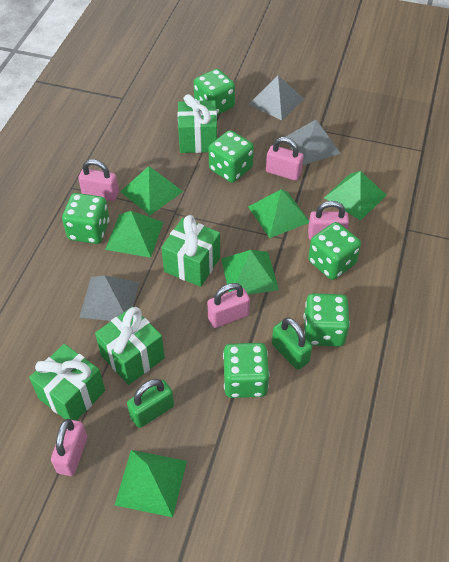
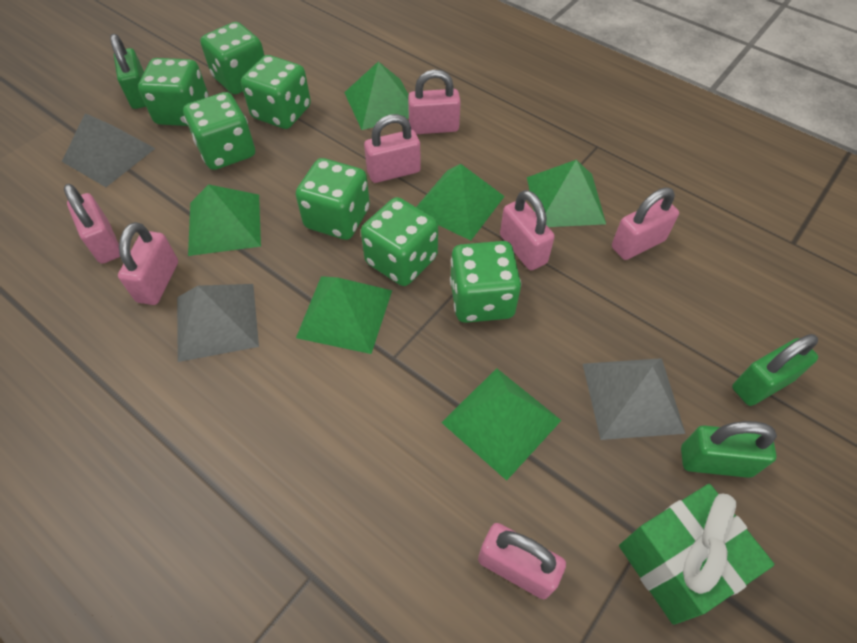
green dice: [62,193,109,244] [194,69,235,115] [209,130,254,183] [223,343,270,398] [304,293,350,347] [308,222,361,280] = 6 -> [138,58,209,126] [183,92,255,170] [200,22,265,94] [241,55,311,129] [296,158,370,240] [361,197,438,286] [450,241,521,323] = 7
green gift: [29,344,105,421] [95,307,165,385] [161,215,220,287] [178,94,217,153] = 4 -> [619,484,774,625] = 1
green padlock: [127,379,174,428] [272,317,312,370] = 2 -> [110,34,146,109] [681,421,777,478] [732,334,818,406] = 3
pink padlock: [51,419,87,476] [78,159,119,201] [207,283,250,328] [266,137,304,181] [308,201,349,240] = 5 -> [64,184,120,264] [118,222,178,305] [364,114,421,183] [408,69,461,134] [478,523,566,599] [500,190,555,270] [612,187,679,260] = 7

